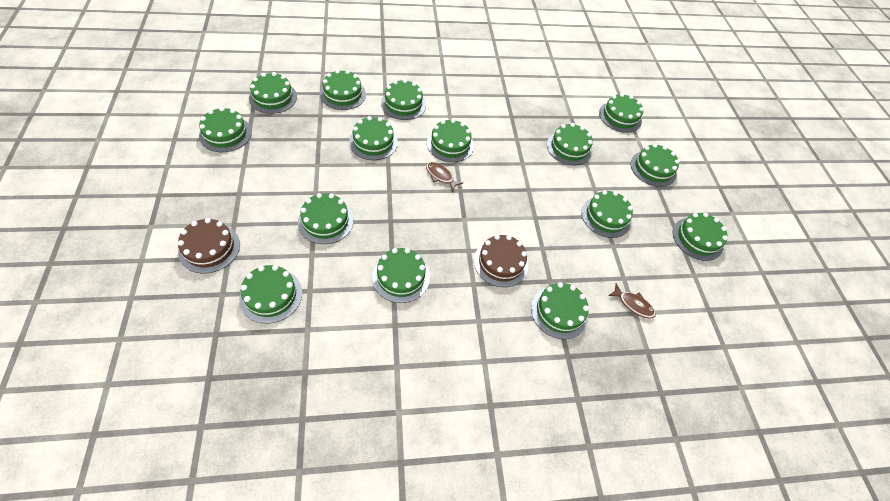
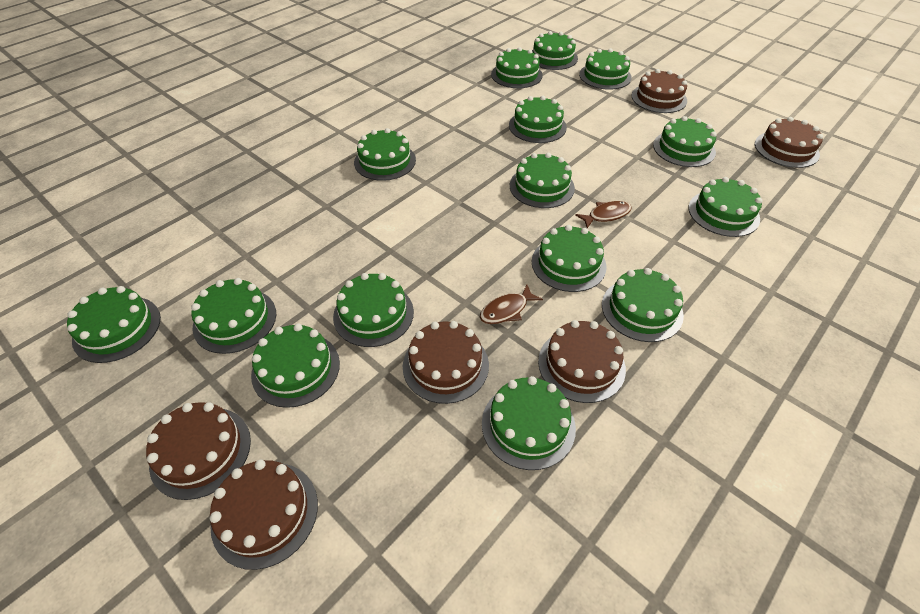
brown cake: [178,218,240,274] [474,235,528,287] = 2 -> [146,402,251,500] [210,460,318,570] [403,321,489,404] [538,320,626,403] [631,69,687,113] [755,117,823,168] = 6

